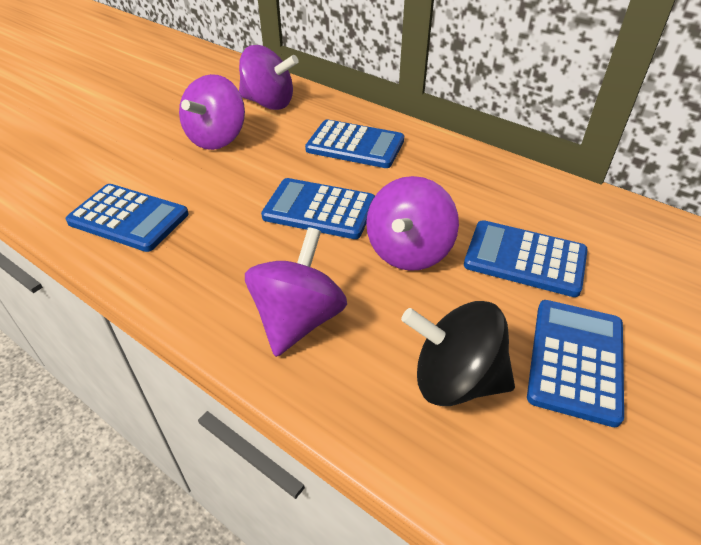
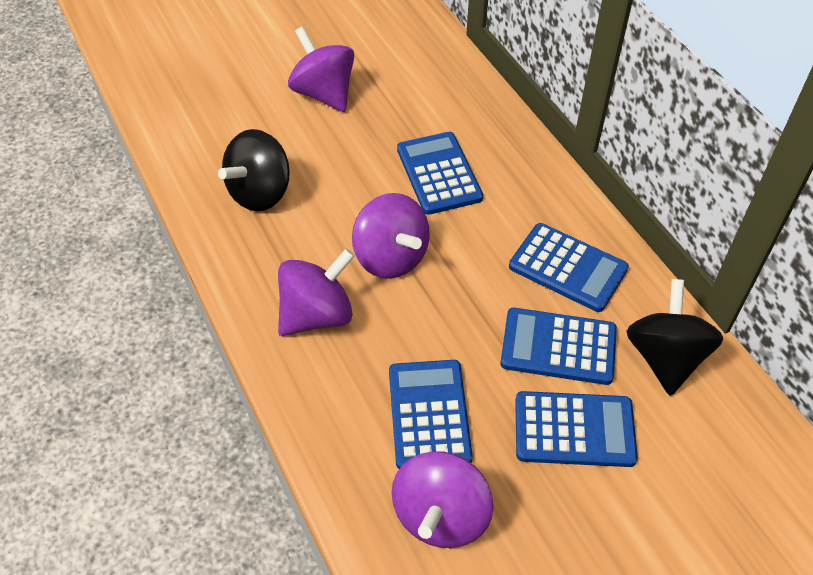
black spinning top: [401,301,515,406] = 1 -> [218,129,290,211] [626,279,723,396] = 2

